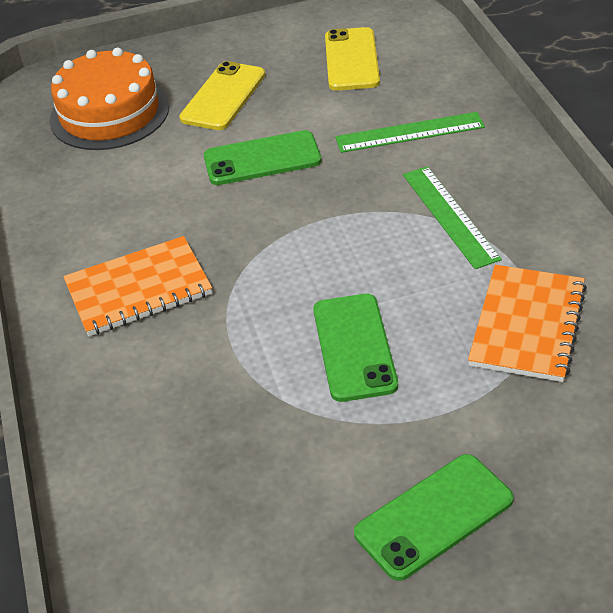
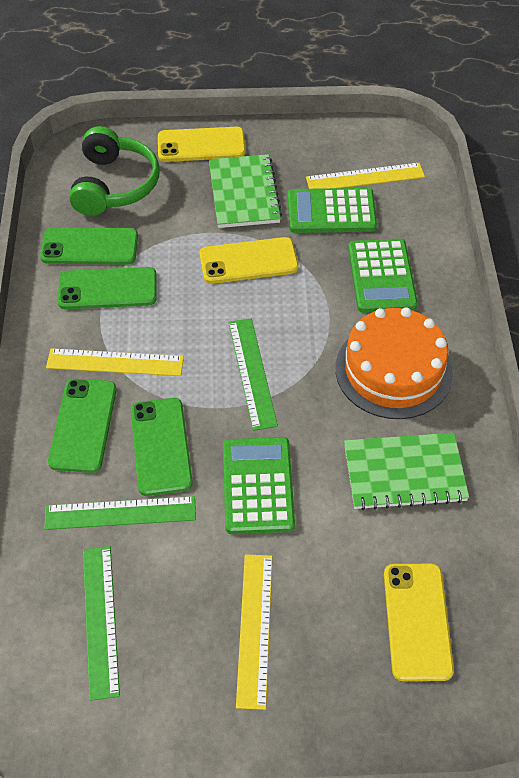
green calculator: none = 0 -> [223,437,295,534] [288,188,377,233] [348,239,418,313] = 3
green headphones: none = 0 -> [69,126,159,216] = 1
green notebook: none = 0 -> [209,154,282,228] [344,433,469,510] = 2
green phone: [204,130,322,185] [313,294,398,402] [354,454,514,581] = 3 -> [40,227,138,265] [48,379,116,473] [58,267,157,309] [131,398,193,496] = 4
green ruler: [335,112,485,153] [403,166,502,269] = 2 -> [44,496,196,530] [83,546,120,701] [229,318,278,431] = 3
orange notebook: [63,236,212,336] [468,265,587,382] = 2 -> none = 0
yellow phone: [179,61,265,130] [325,27,380,91] = 2 -> [158,127,246,162] [200,237,299,284] [384,564,454,681] = 3
yellow ruler: none = 0 -> [46,348,184,376] [236,554,272,710] [306,163,425,189] = 3

